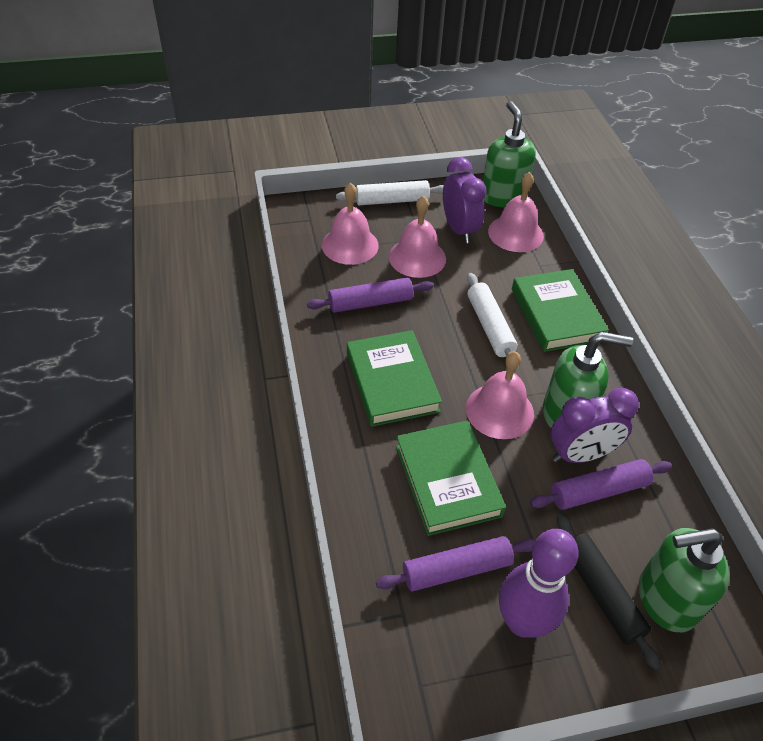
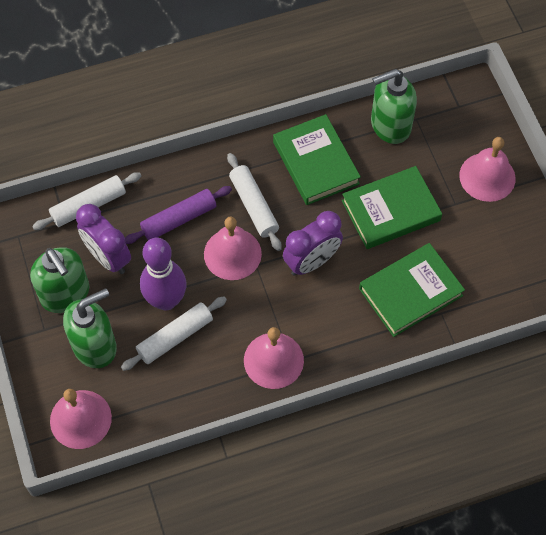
black rolling pin: [556,514,661,670] = 1 -> none = 0
purple rolling pin: [307,278,433,313] [376,536,535,592] [530,459,672,510] = 3 -> [125,186,232,244] = 1
white rolling pin: [336,180,444,205] [467,273,519,370] = 2 -> [32,172,141,230] [121,296,227,371] [227,153,282,251] = 3

